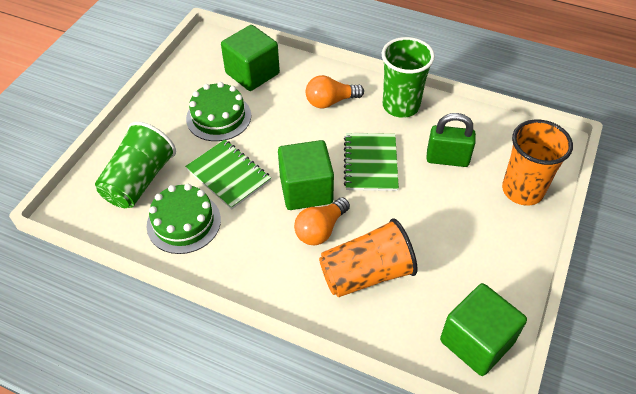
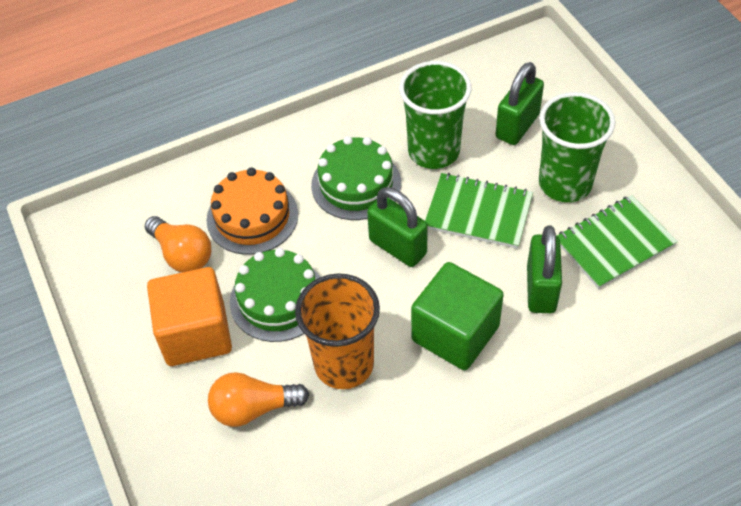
green cube: [221,25,280,91] [278,140,334,210] [440,283,527,376] = 3 -> [411,262,504,370] = 1
green padlock: [426,113,476,167] = 1 -> [367,187,428,267] [496,62,544,145] [527,225,562,313] = 3
orange cake: none = 0 -> [207,167,298,255] = 1
orange cube: none = 0 -> [147,267,232,366] = 1
orange cup: [319,218,418,297] [502,120,573,206] = 2 -> [295,274,380,389] = 1

